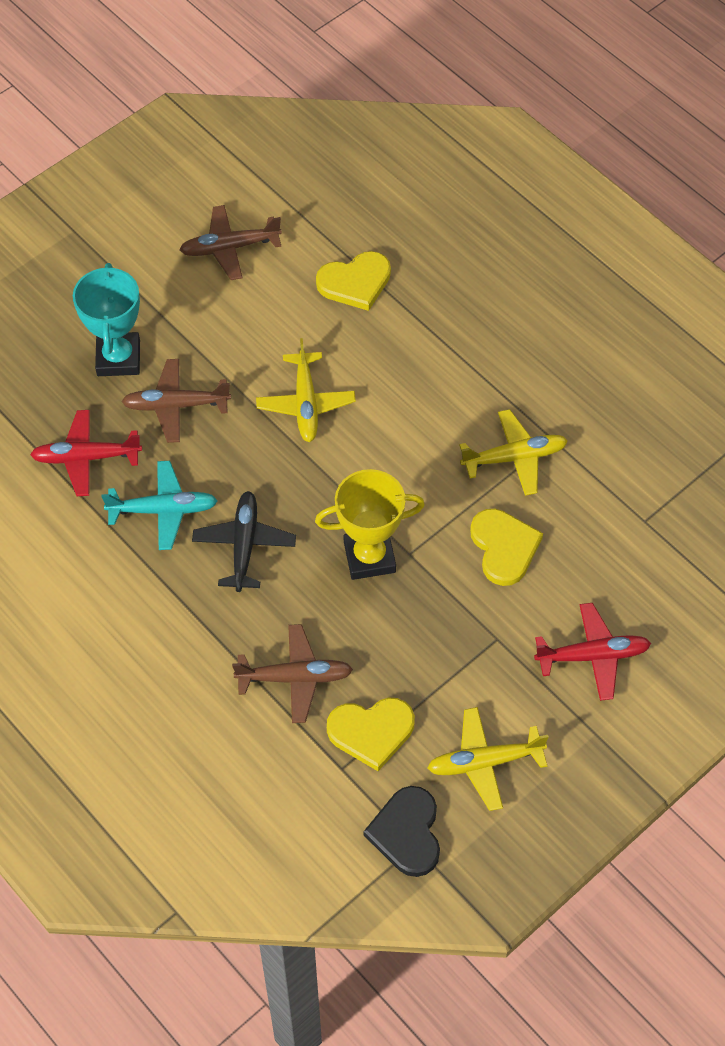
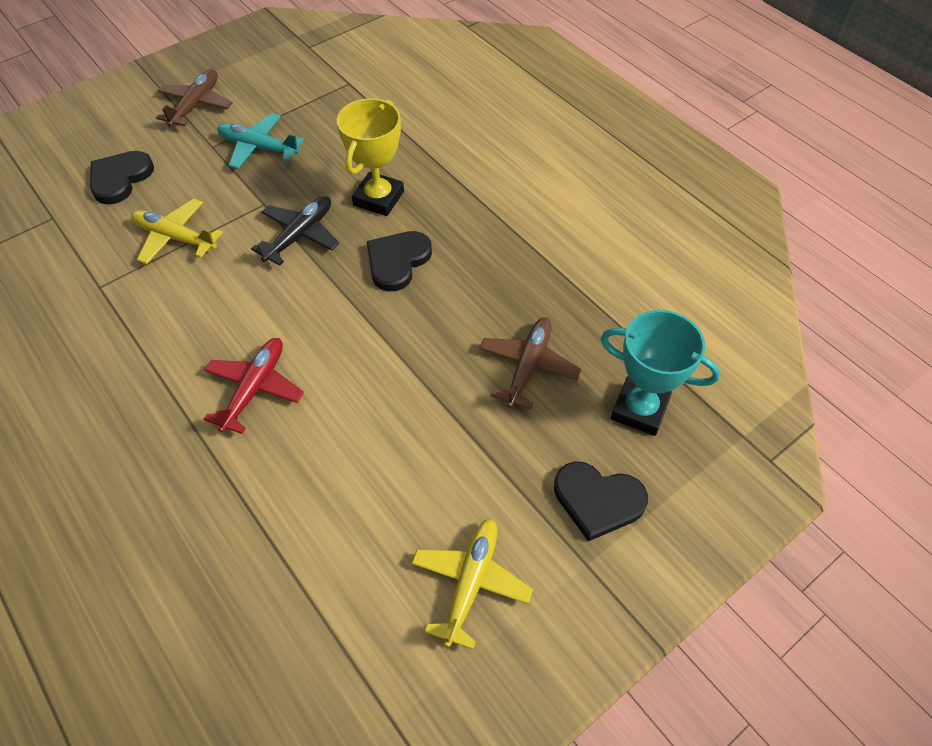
black heart: [364,786,440,877] = 1 -> [90,151,154,204] [367,231,432,291] [554,461,648,541] = 3
brown plane: [121,359,231,443] [179,205,282,280] [232,624,353,723] = 3 -> [156,69,233,126] [479,317,582,410] = 2
red plane: [30,410,142,496] [534,603,651,701] = 2 -> [203,338,304,434] = 1
yellow heart: [316,251,391,311] [327,697,415,771] [470,509,543,586] = 3 -> none = 0
yellow plane: [256,338,356,442] [427,707,549,811] [459,409,568,496] = 3 -> [131,199,223,264] [411,519,533,650] = 2

